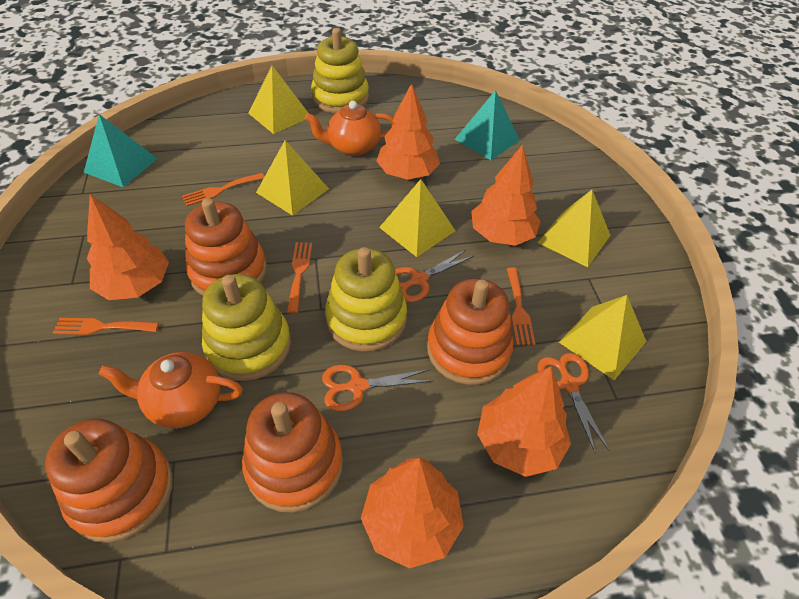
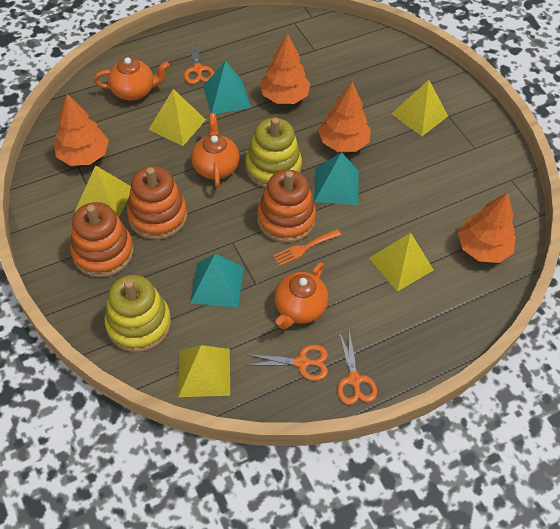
orange fork: [53,318,159,335] [182,173,265,206] [287,242,312,314] [507,268,536,345] = 4 -> [273,229,341,266] = 1
orange stacking toy: [45,418,173,543] [185,198,267,295] [242,392,343,513] [427,279,513,385] = 4 -> [70,202,134,277] [127,166,187,240] [257,170,316,243] = 3
orange teapot: [99,352,243,428] [305,101,394,156] = 2 -> [94,57,170,101] [191,113,240,188] [274,262,329,329] = 3
orange tree: [87,194,169,300] [361,458,464,569] [376,83,440,180] [471,144,541,246] [477,367,571,477] = 5 -> [54,94,109,166] [260,34,310,104] [318,82,371,152] [458,192,515,263] = 4
turquoise pyramid: [84,114,158,187] [455,90,520,160] = 2 -> [190,254,244,308] [203,61,251,114] [314,152,359,205] = 3
yellow stacking toy: [202,274,291,381] [311,28,369,113] [325,247,407,352] = 3 -> [105,275,171,352] [245,117,302,188] = 2

